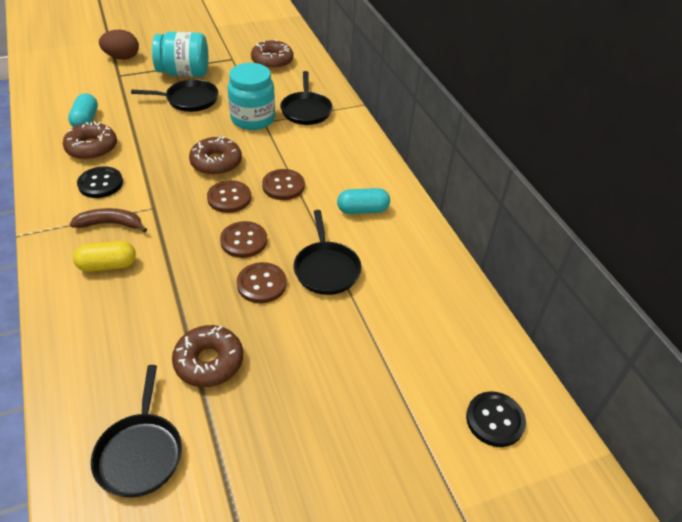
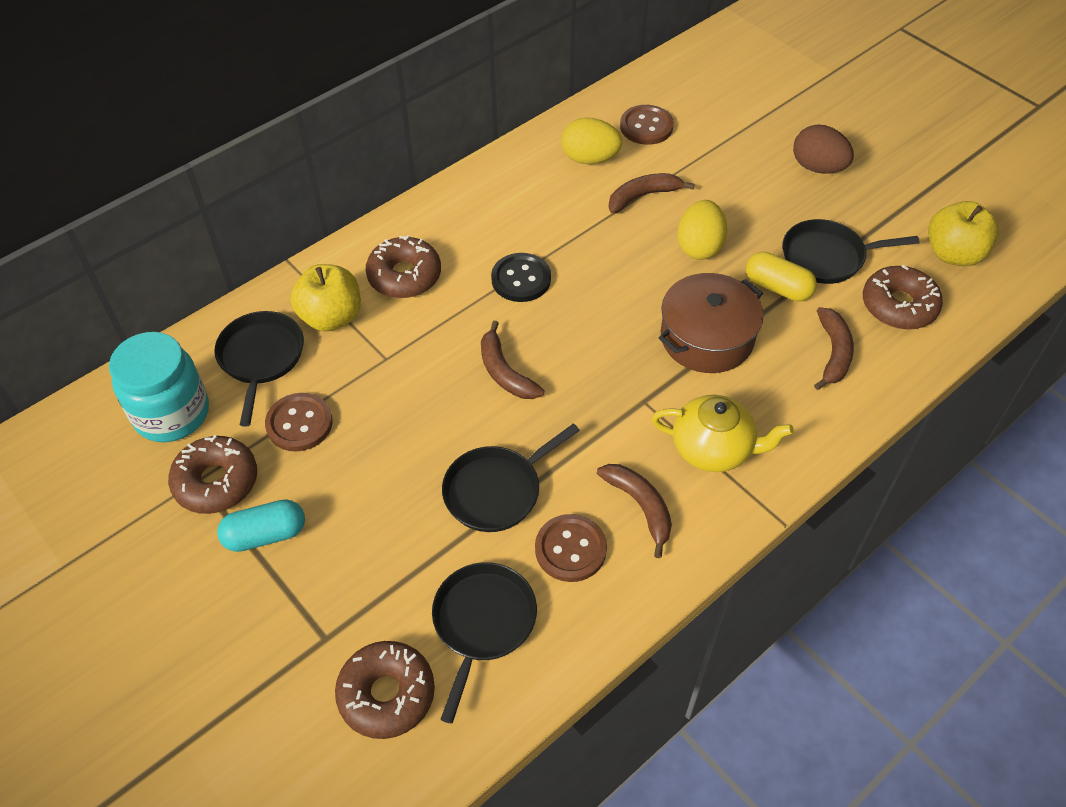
black button: [77,166,123,198] [466,391,526,447] = 2 -> [491,253,551,302] = 1
brown banana: [70,208,147,233] = 1 -> [481,321,545,399] [597,464,672,558] [609,173,695,214] [814,307,854,390] = 4
brown button: [207,180,251,213] [220,221,267,258] [237,262,287,303] [262,169,305,200] = 4 -> [265,393,333,451] [535,514,607,582] [620,105,674,145] = 3
brown pot: none = 0 -> [659,273,764,373] = 1
turquoise capsule: [68,93,98,127] [337,188,390,214] = 2 -> [217,499,305,552] = 1
turquoise jar: [152,32,208,77] [228,63,275,130] = 2 -> [109,332,209,442] = 1
yellow apple: none = 0 -> [290,264,361,331] [928,201,999,266] = 2
yellow egg: none = 0 -> [562,117,622,164] [677,200,727,260] = 2
yellow teapot: none = 0 -> [652,395,794,472] = 1

